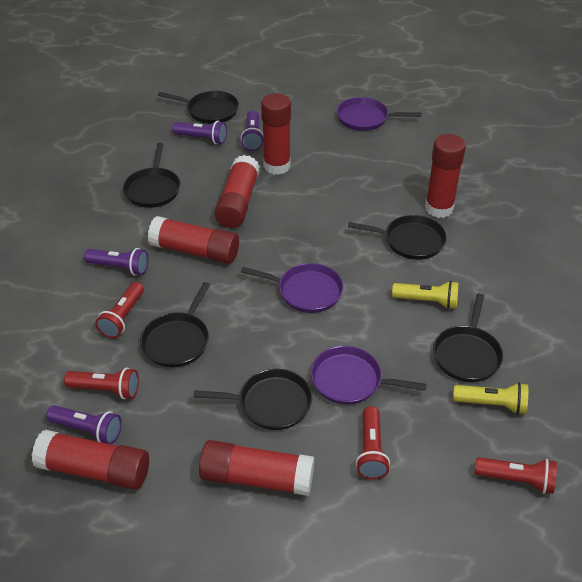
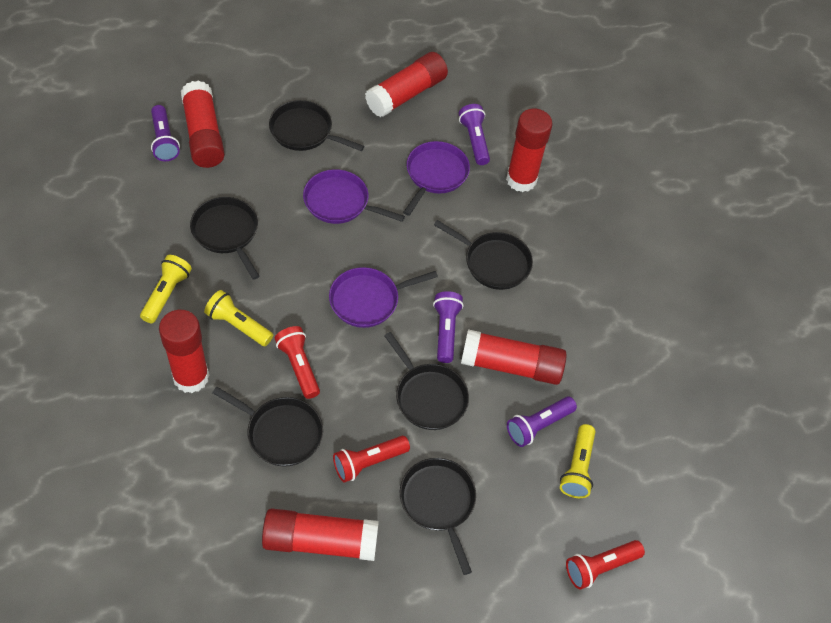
red flashlight: [64,368,139,399] [95,282,144,338] [356,406,390,480] [475,457,557,494] = 4 -> [275,326,320,399] [333,436,410,483] [566,540,645,590] = 3
yellow flashlight: [392,281,459,309] [453,382,528,415] = 2 -> [140,255,192,323] [204,290,273,346] [560,424,596,498] = 3

